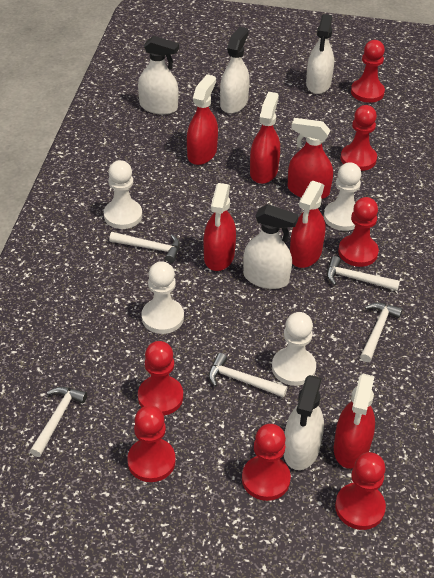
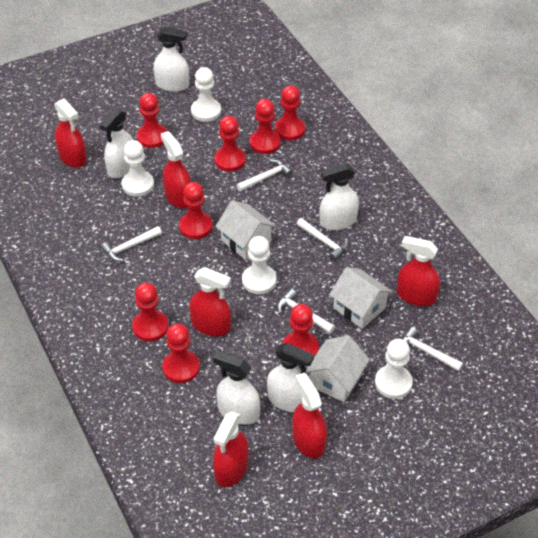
red pawn: [127,406,176,482] [138,341,183,415] [242,424,291,501] [335,452,386,530] [338,197,379,267] [341,105,377,171] [351,40,385,103] = 7 -> [132,282,169,342] [137,93,167,148] [162,323,200,383] [179,182,213,239] [214,116,246,172] [249,99,281,154] [275,85,305,141] [282,304,319,357] = 8
white house: none = 0 -> [215,200,276,260] [306,335,370,402] [329,267,393,329] = 3

